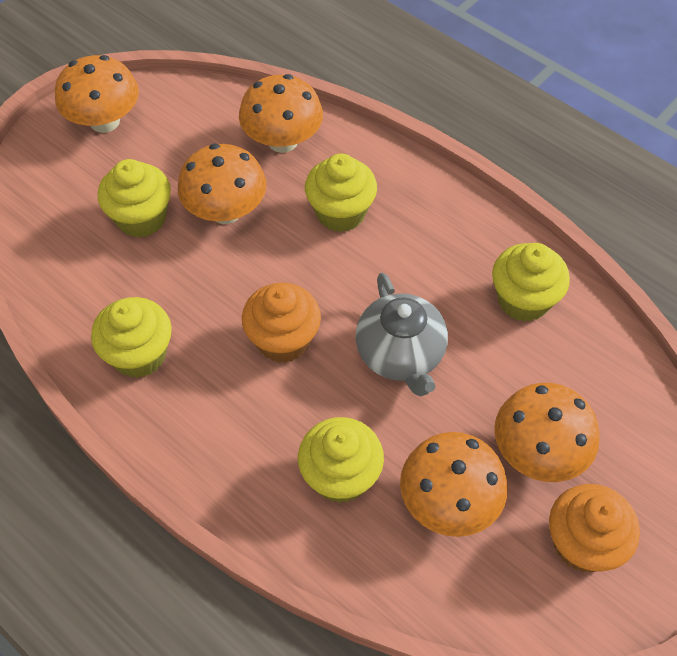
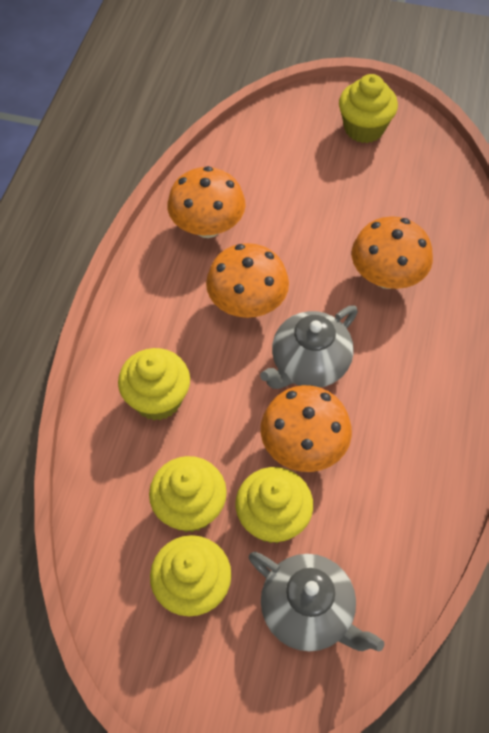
grey teapot: [355,273,448,396] = 1 -> [249,552,384,652] [260,306,358,389] = 2
orange cupcake: [242,283,321,363] [549,484,640,572] = 2 -> none = 0
orange mushroom: [55,55,139,133] [178,144,266,224] [239,74,323,153] [400,432,508,537] [494,383,599,482] = 5 -> [167,166,246,238] [206,243,289,318] [261,385,352,472] [352,217,433,289] = 4

